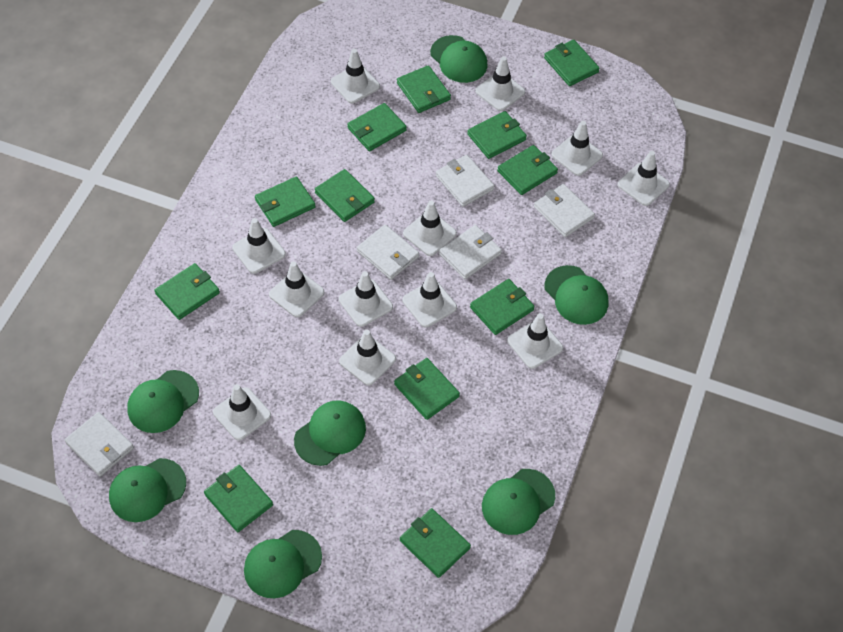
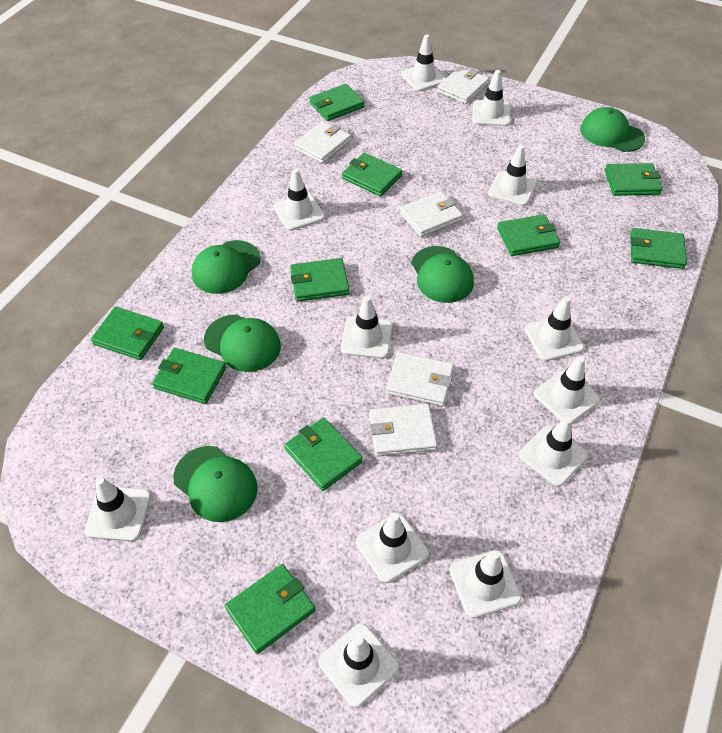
green cap: [109,458,186,522] [127,370,199,433] [244,530,322,598] [294,400,366,466] [430,35,487,83] [482,469,555,535] [544,265,608,325] = 7 -> [173,446,258,522] [192,240,261,294] [204,315,281,372] [411,246,474,303] [580,107,645,152] = 5
green wallet: [154,263,220,320] [204,465,273,532] [255,177,316,227] [315,169,375,222] [347,103,407,151] [394,358,460,420] [397,65,451,113] [400,508,471,578] [467,111,527,159] [470,279,535,335] [497,145,558,195] [544,40,600,86] = 12 -> [91,307,164,360] [152,348,226,404] [225,564,315,654] [284,417,363,491] [290,258,349,302] [309,84,365,121] [342,153,402,196] [497,214,560,256] [605,163,663,196] [630,228,687,269] = 10

